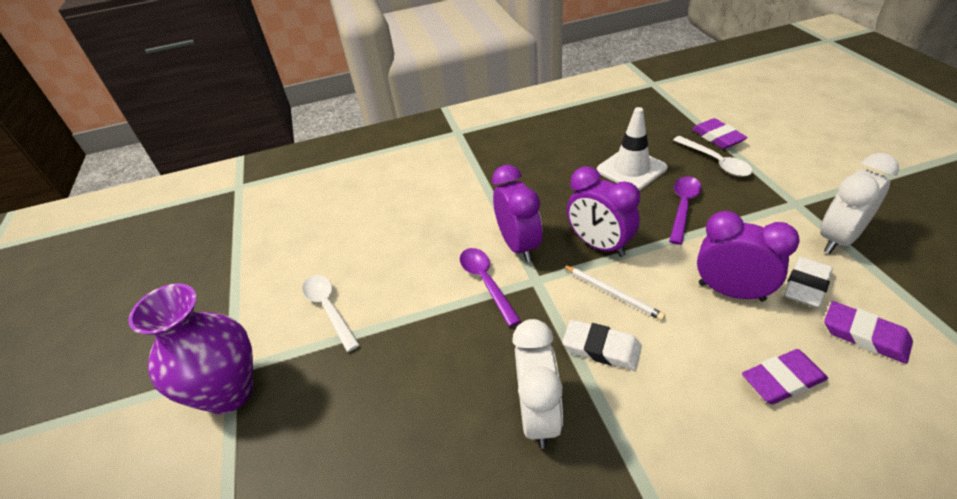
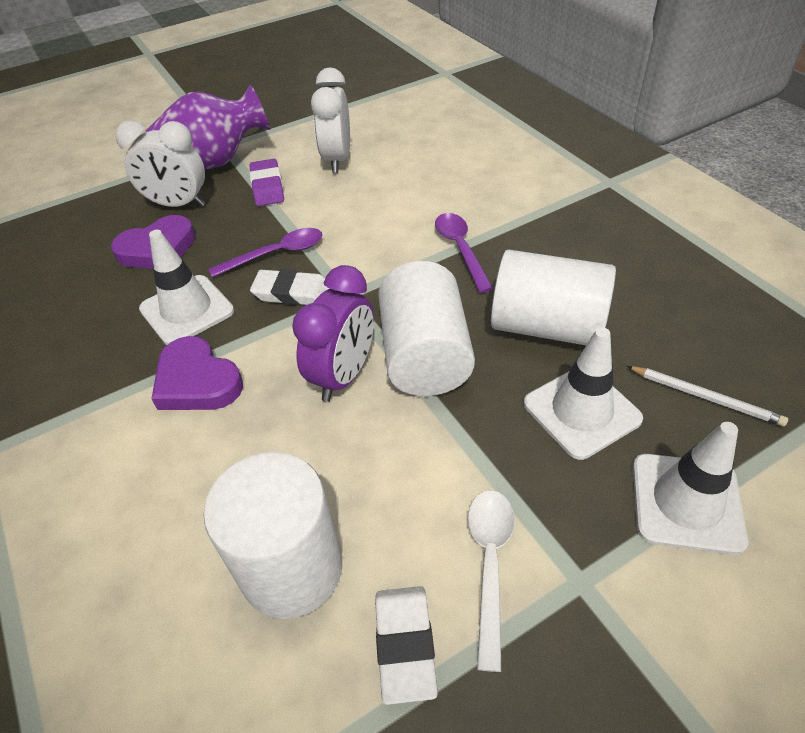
purple clock: [492,165,542,262] [567,166,640,257] [697,211,800,302] = 3 -> [292,265,374,402] = 1
purple eraser: [692,118,748,149] [742,349,828,404] [824,301,913,364] = 3 -> [249,159,284,206] = 1
purple heart: none = 0 -> [111,215,196,269] [151,336,243,410] = 2
white cylinder: none = 0 -> [204,452,342,619] [378,261,475,396] [491,250,616,345] = 3
white spoon: [302,275,360,352] [673,136,753,177] = 2 -> [468,490,515,672] = 1
white traffic cone: [597,107,667,191] = 1 -> [139,230,234,345] [524,327,643,460] [633,422,749,555] = 3

